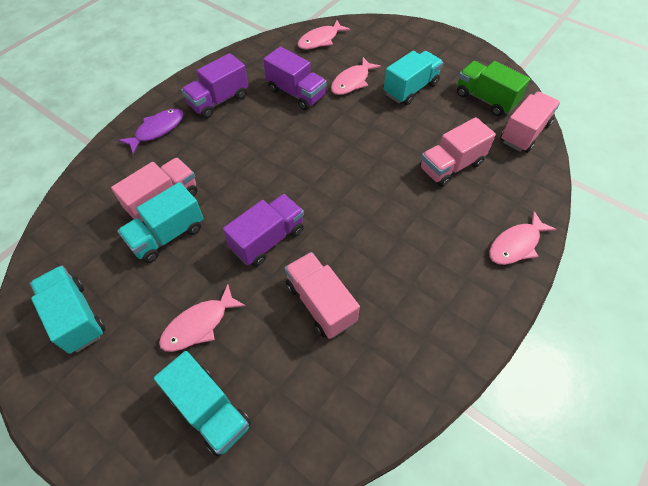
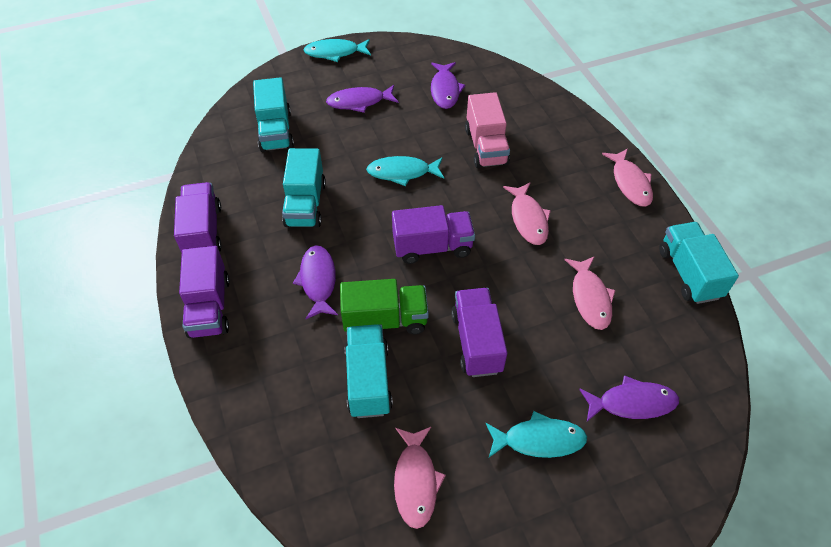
pink truck: [111,158,197,224] [285,252,360,339] [420,117,496,187] [500,92,560,153] = 4 -> [465,92,510,168] = 1
purple fish: [118,109,184,154] = 1 -> [293,245,338,319] [326,85,399,113] [431,62,465,109] [579,375,679,421] = 4
purple truck: [181,53,248,118] [223,194,304,267] [263,46,327,110] = 3 -> [174,182,221,253] [179,246,230,338] [392,205,475,264] [451,288,507,377] = 4
turquoise fish: none = 0 -> [304,39,371,62] [366,156,444,186] [486,411,587,458] = 3

